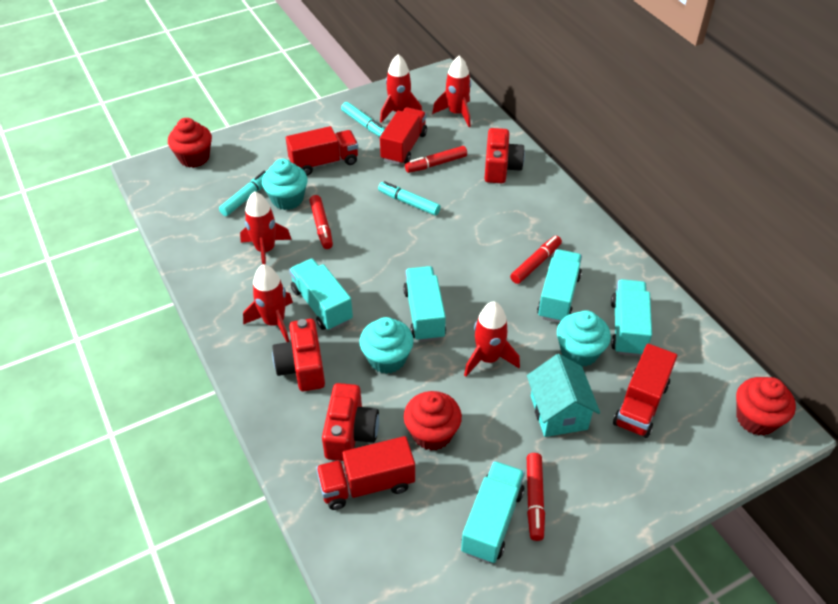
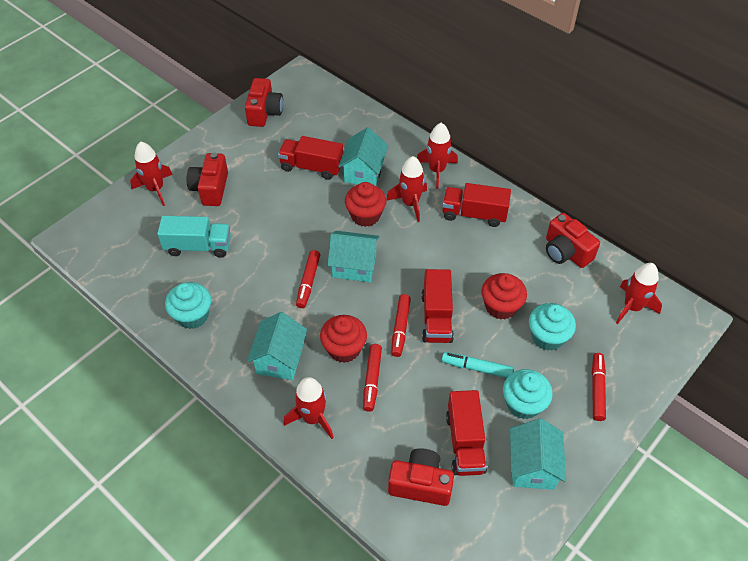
red camera: [272,319,325,391] [322,383,379,461] [484,128,525,183] = 3 -> [186,152,228,206] [245,78,283,127] [388,448,454,506] [546,213,600,268] = 4
turquoise house: [527,354,600,437] = 1 -> [247,312,307,380] [328,231,380,282] [338,127,388,186] [510,419,566,490] = 4
turquoise marker: [219,171,266,216] [341,102,385,137] [378,181,441,216] = 3 -> [442,352,514,378] = 1
turquoise truck: [289,258,353,331] [403,266,446,342] [461,461,525,563] [537,249,582,323] [611,279,652,357] = 5 -> [157,216,231,258] = 1

